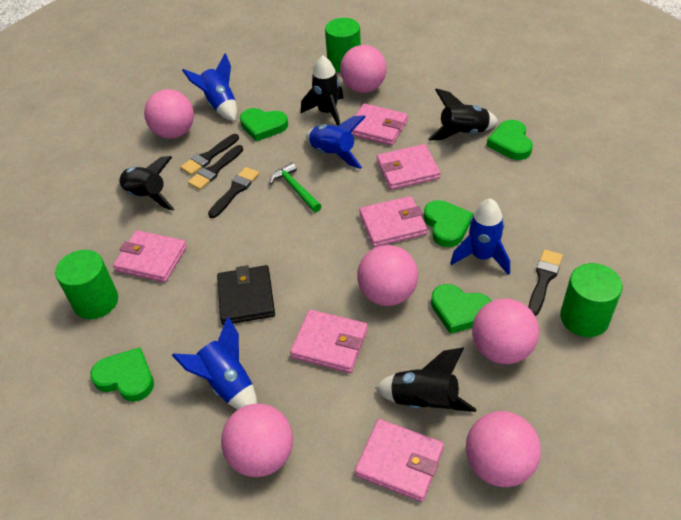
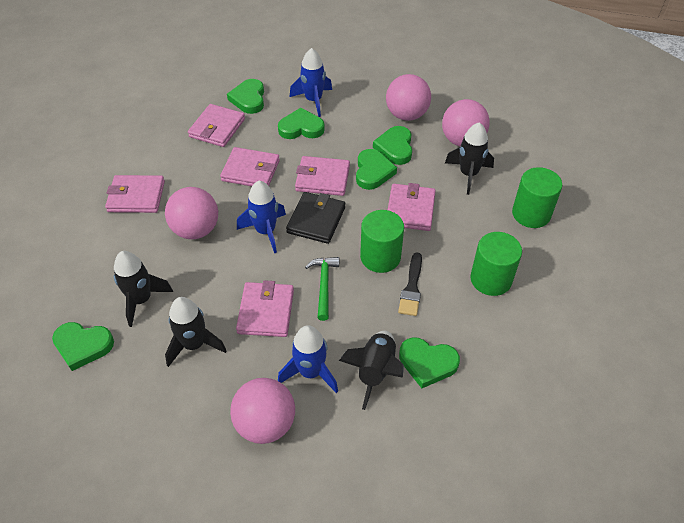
black brush: [180,134,239,175] [188,145,243,190] [208,167,259,218] [528,249,563,316] = 4 -> [398,252,422,316] = 1
blue rocket: [172,317,257,410] [182,54,237,121] [306,116,365,169] [451,198,510,275] = 4 -> [237,181,286,253] [278,325,338,393] [290,48,332,117] = 3
green heart: [90,347,154,402] [240,108,288,142] [424,200,473,247] [431,284,491,334] [487,120,533,160] = 5 -> [52,322,114,371] [227,79,264,114] [278,108,325,139] [356,149,397,190] [373,126,412,165] [399,337,460,388] = 6
pink ball: [144,89,194,139] [221,404,293,477] [340,45,387,93] [357,245,418,306] [466,411,541,487] [472,299,539,364] = 6 -> [165,187,218,239] [230,378,295,444] [386,74,431,121] [442,99,490,147] = 4

